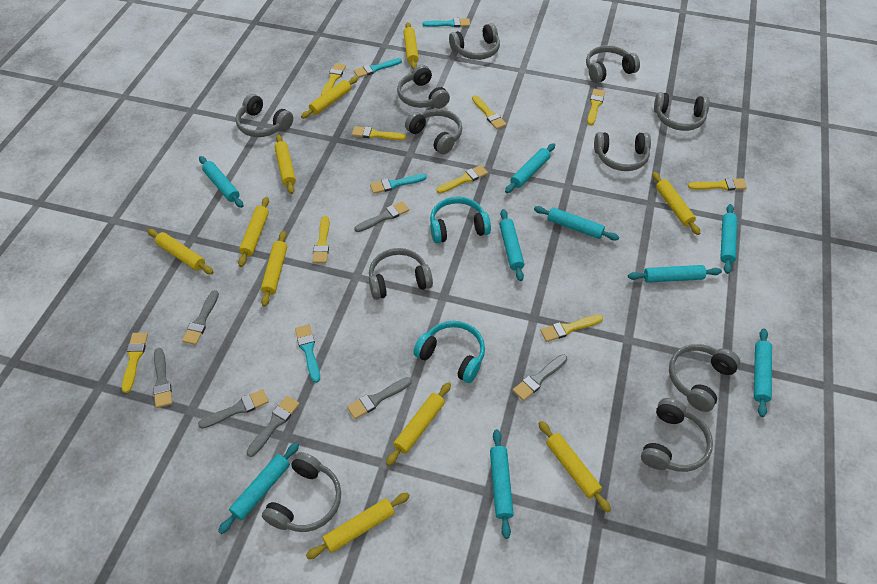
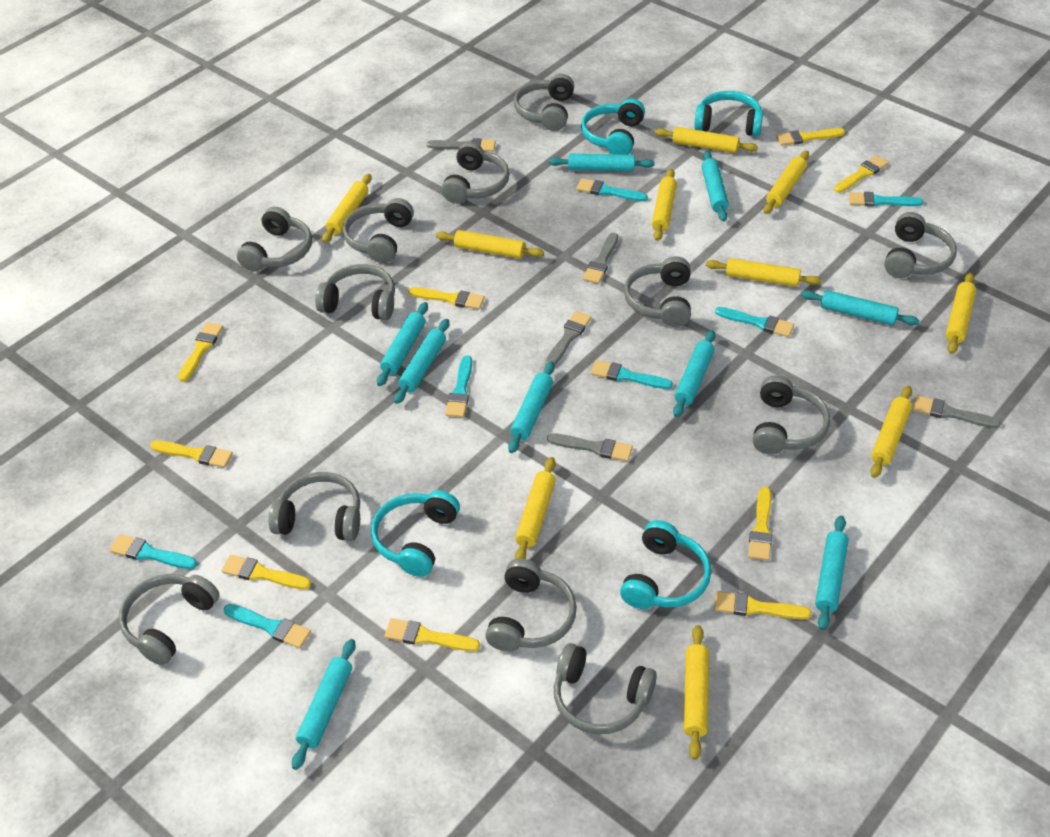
grey brush: [153,348,172,408] [182,290,219,345] [198,389,269,429] [246,396,300,457] [347,377,412,419] [354,201,409,232] [513,354,567,401] = 7 -> [426,138,496,152] [546,311,592,365] [547,433,633,461] [583,233,618,284] [913,395,1001,428] = 5
grey headphones: [236,94,293,137] [262,452,341,532] [369,248,433,300] [397,65,450,109] [405,109,462,154] [449,23,500,60] [586,45,640,83] [594,132,651,171] [641,398,713,472] [654,92,710,131] [669,344,740,412] = 11 -> [119,574,220,665] [237,206,312,271] [269,472,360,541] [315,264,395,321] [343,198,414,263] [441,142,510,203] [485,558,577,652] [514,74,574,131] [554,643,657,734] [624,256,691,327] [753,375,830,455] [884,212,957,278] = 12
turquoise brush: [295,324,320,383] [354,58,402,78] [370,174,427,194] [422,18,470,27] = 4 -> [110,535,197,569] [223,604,311,648] [445,356,472,417] [576,178,648,201] [591,360,673,389] [715,307,794,337] [848,192,923,207] = 7
turquoise headphones: [413,321,485,383] [430,196,491,243] = 2 -> [371,490,460,577] [581,99,645,155] [620,520,711,609] [694,91,763,136] = 4

